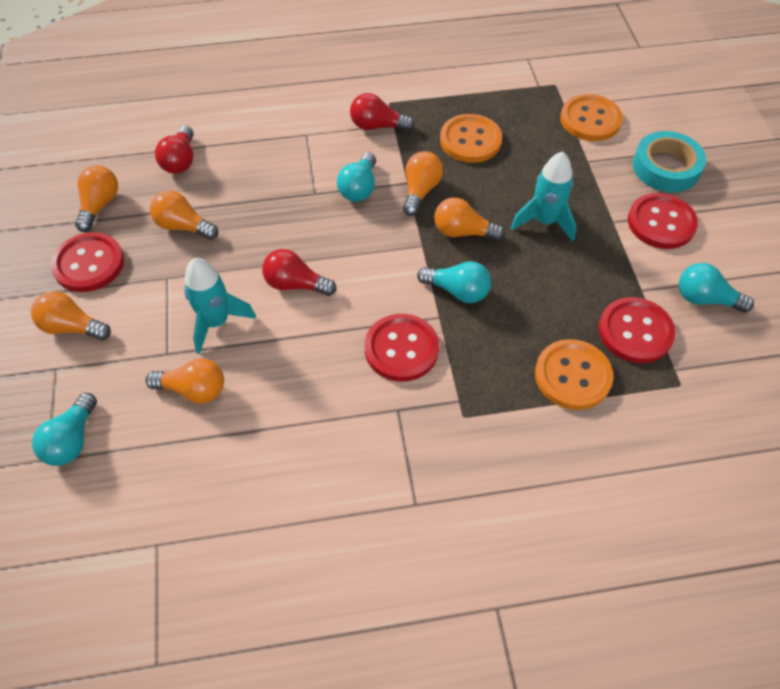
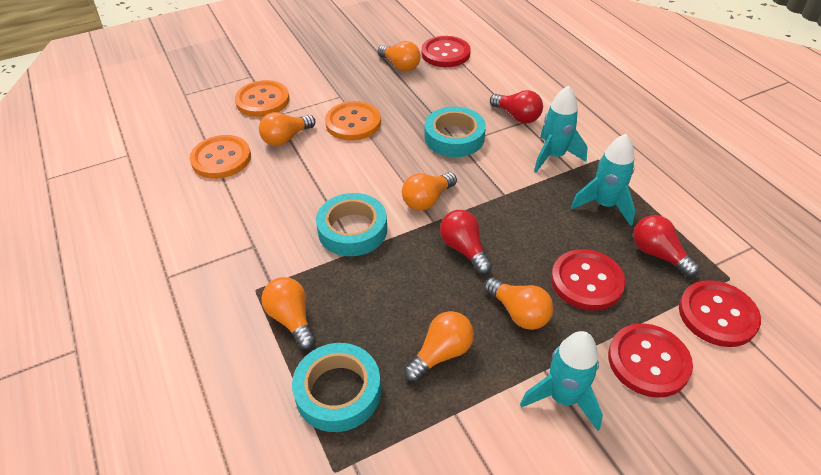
turquoise light bulb: [32,393,97,466] [337,153,376,202] [417,261,491,303] [679,263,754,313] = 4 -> none = 0
turquoise rocket: [184,258,256,354] [511,152,576,242] = 2 -> [520,331,603,431] [534,85,588,172] [571,134,635,226] = 3
turquoise tape: [633,131,706,192] = 1 -> [292,343,381,432] [316,193,387,256] [425,106,486,157] = 3

